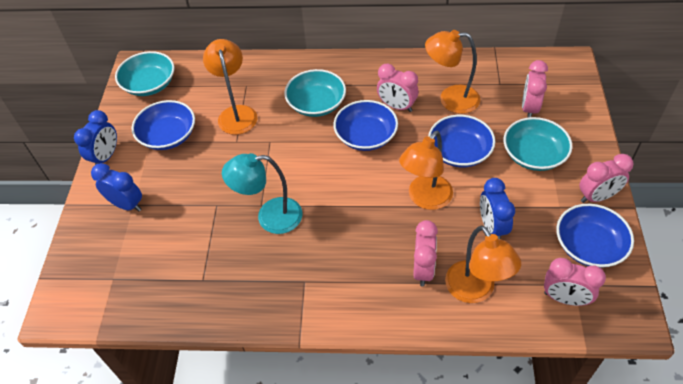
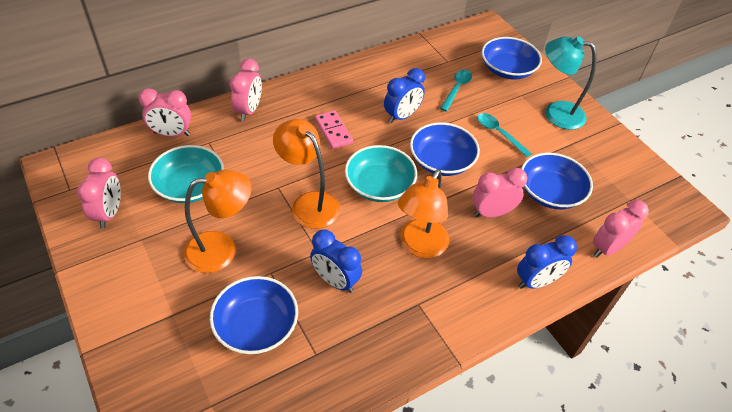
orange lamp: [203,39,257,135] [399,131,453,210] [425,30,480,114] [445,225,521,303] = 4 -> [184,170,252,273] [273,119,340,229] [398,169,449,258] = 3
pink domino: none = 0 -> [315,110,353,149] = 1
turquoise bowl: [115,51,175,96] [284,69,346,117] [504,117,573,171] = 3 -> [148,145,224,203] [345,145,417,202] = 2
turquoise spoon: none = 0 -> [440,69,472,112] [477,113,532,157] = 2

